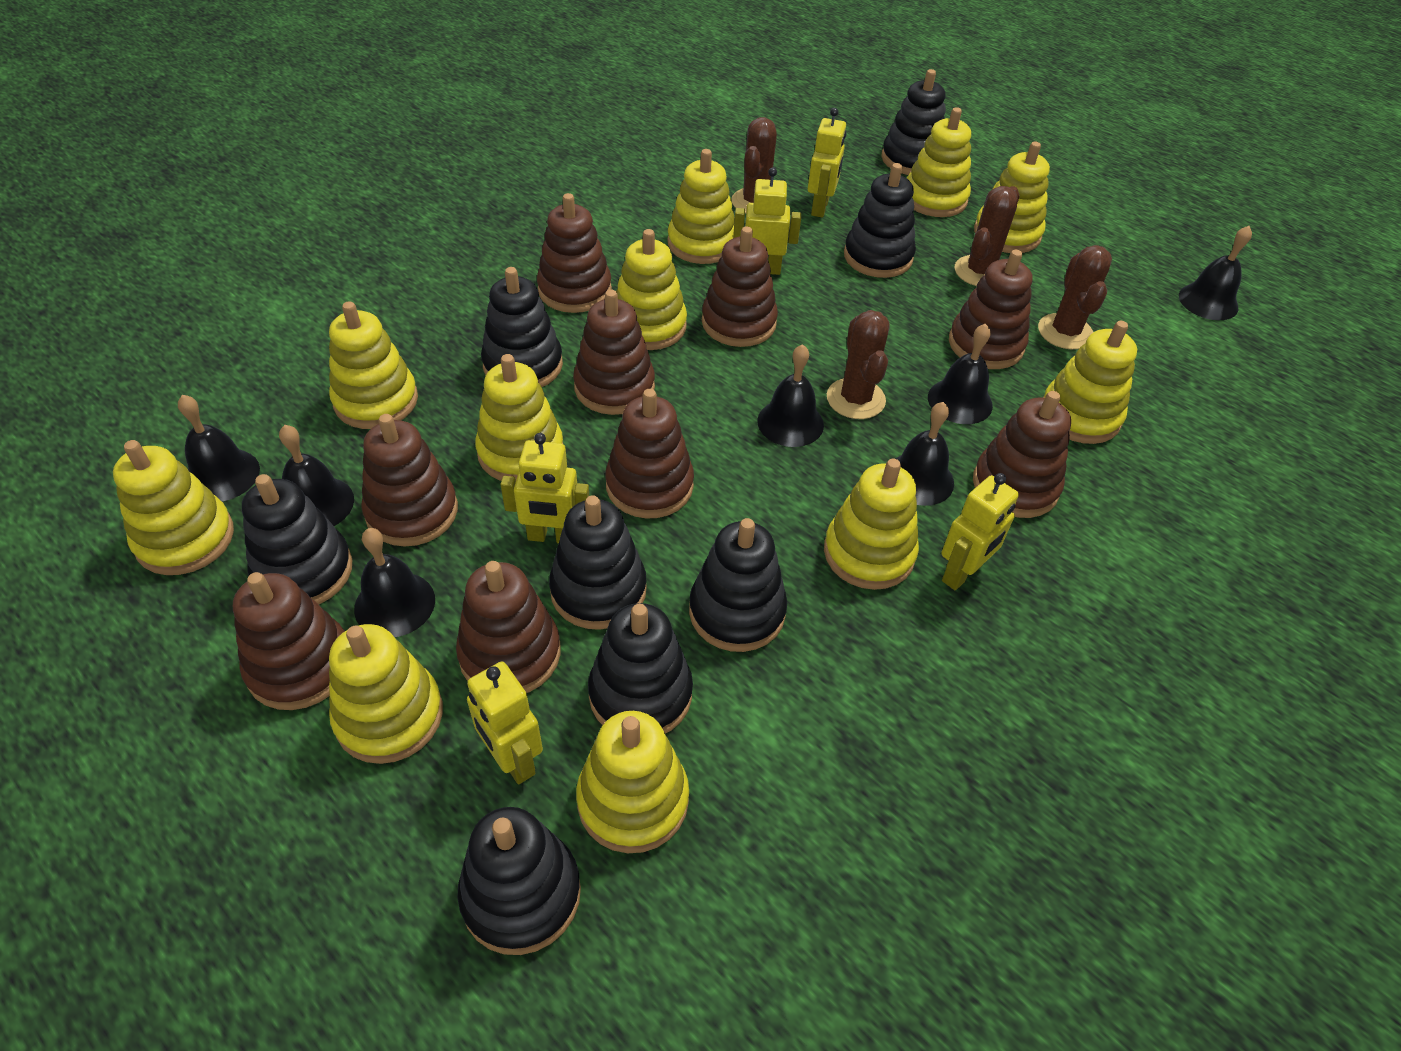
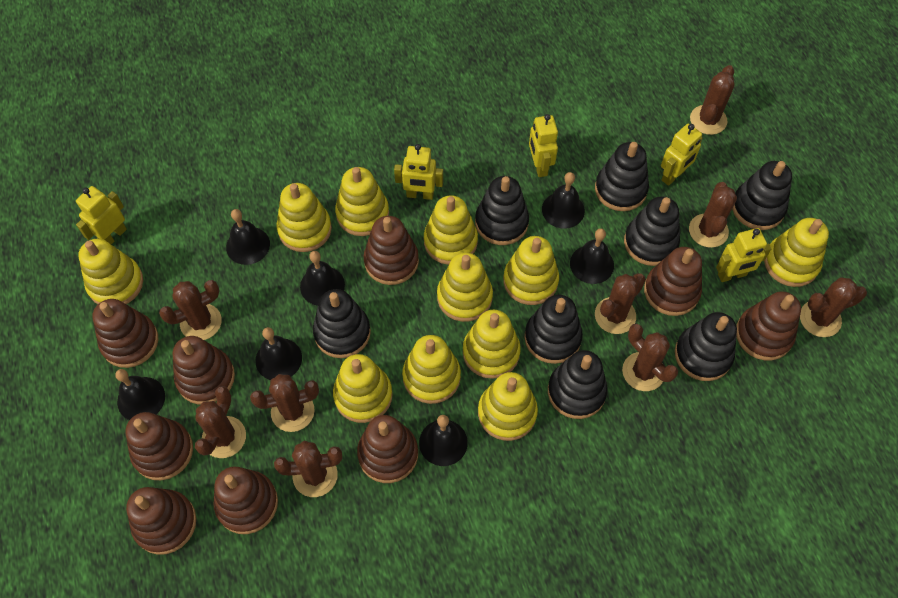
brown cactus: [731,117,777,214] [827,310,890,419] [955,186,1020,286] [1038,245,1112,349] = 4 -> [159,280,222,340] [195,386,246,458] [250,374,319,432] [274,440,342,497] [595,273,646,334] [622,324,678,391] [689,182,737,248] [690,65,735,135] [800,277,867,337] = 9

